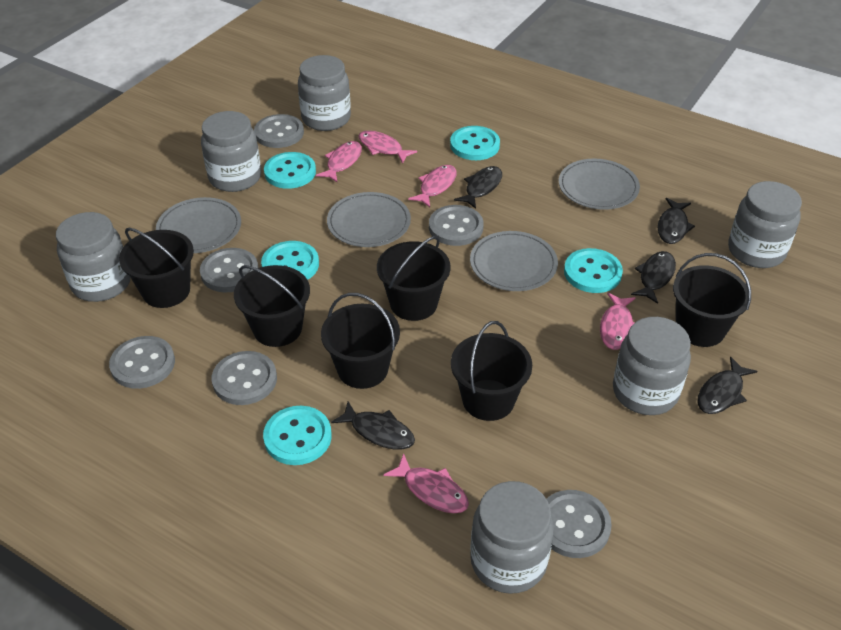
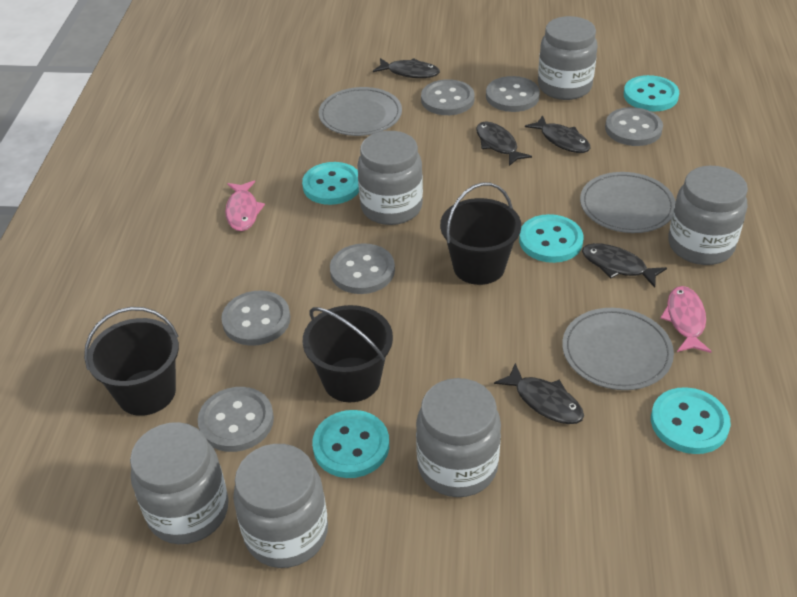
black bucket: [119,228,194,308] [234,265,310,347] [321,293,400,389] [377,236,451,321] [451,321,532,421] [673,253,751,347] = 6 -> [84,307,179,416] [303,305,393,402] [440,182,521,285] = 3
grey plate: [156,197,241,253] [327,192,411,247] [470,231,558,291] [559,159,640,210] = 4 -> [319,87,402,136] [562,308,674,390] [580,172,676,233] = 3
pink fish: [316,141,362,182] [358,131,417,164] [384,453,469,513] [408,165,457,207] [600,293,635,350] = 5 -> [225,180,265,231] [660,286,712,353] = 2

